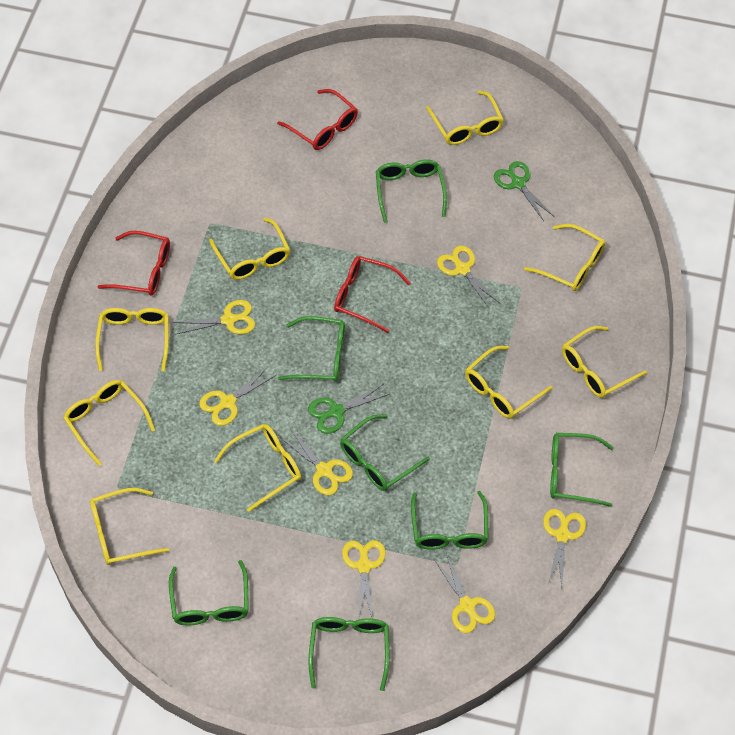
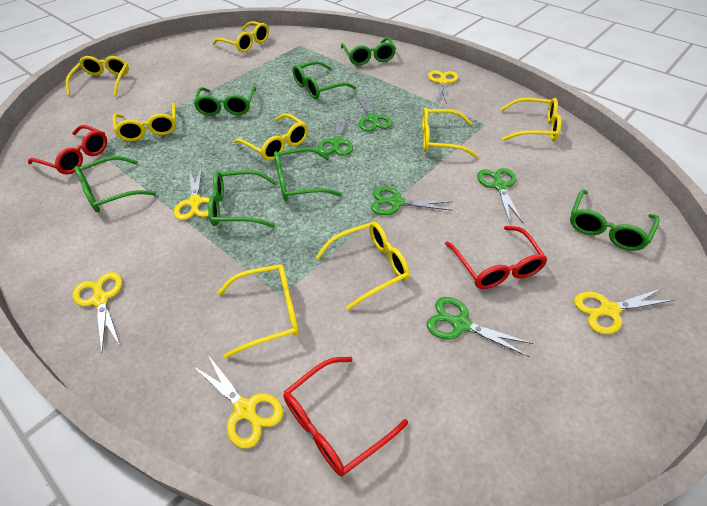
green scissors: [308,384,389,434] [494,161,554,221] = 2 -> [317,115,353,156] [356,94,392,131] [371,187,453,215] [427,297,533,357] [477,168,523,223] = 5
yellow glasses: [63,380,155,466] [90,488,169,565] [95,308,169,371] [209,218,290,280] [214,424,301,512] [426,90,504,145] [465,346,552,419] [524,224,605,291] [562,326,647,398] = 9 -> [66,56,129,97] [113,103,176,142] [212,21,269,52] [217,264,299,359] [234,113,308,161] [316,222,409,310] [422,107,478,158] [500,98,561,141] = 8
yellow scissors: [173,300,255,334] [199,367,276,426] [281,429,353,495] [342,540,386,620] [433,553,495,633] [437,246,500,309] [543,509,586,588] = 7 -> [73,272,122,353] [174,166,209,220] [193,355,283,448] [428,70,458,104] [574,288,674,334] = 5

